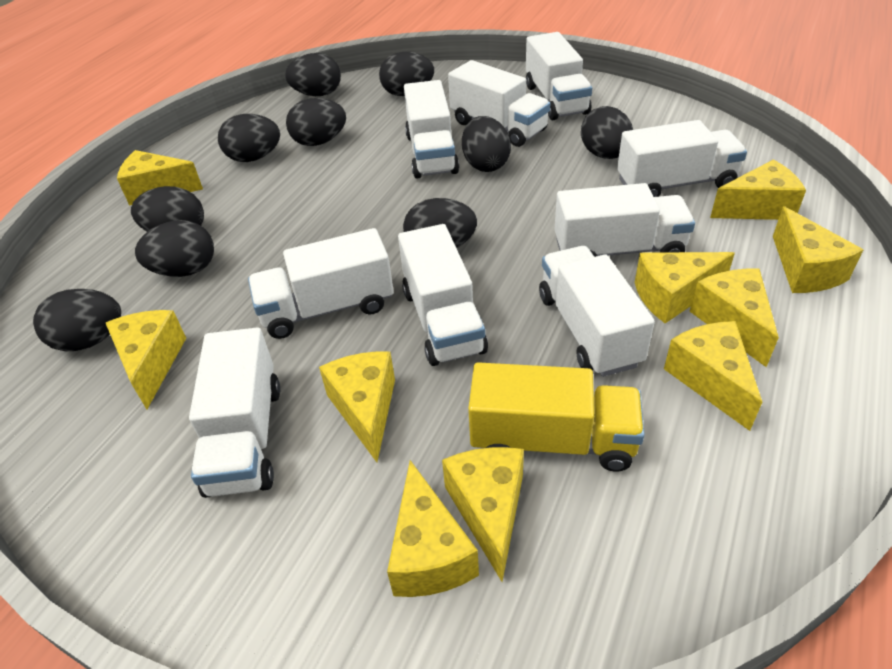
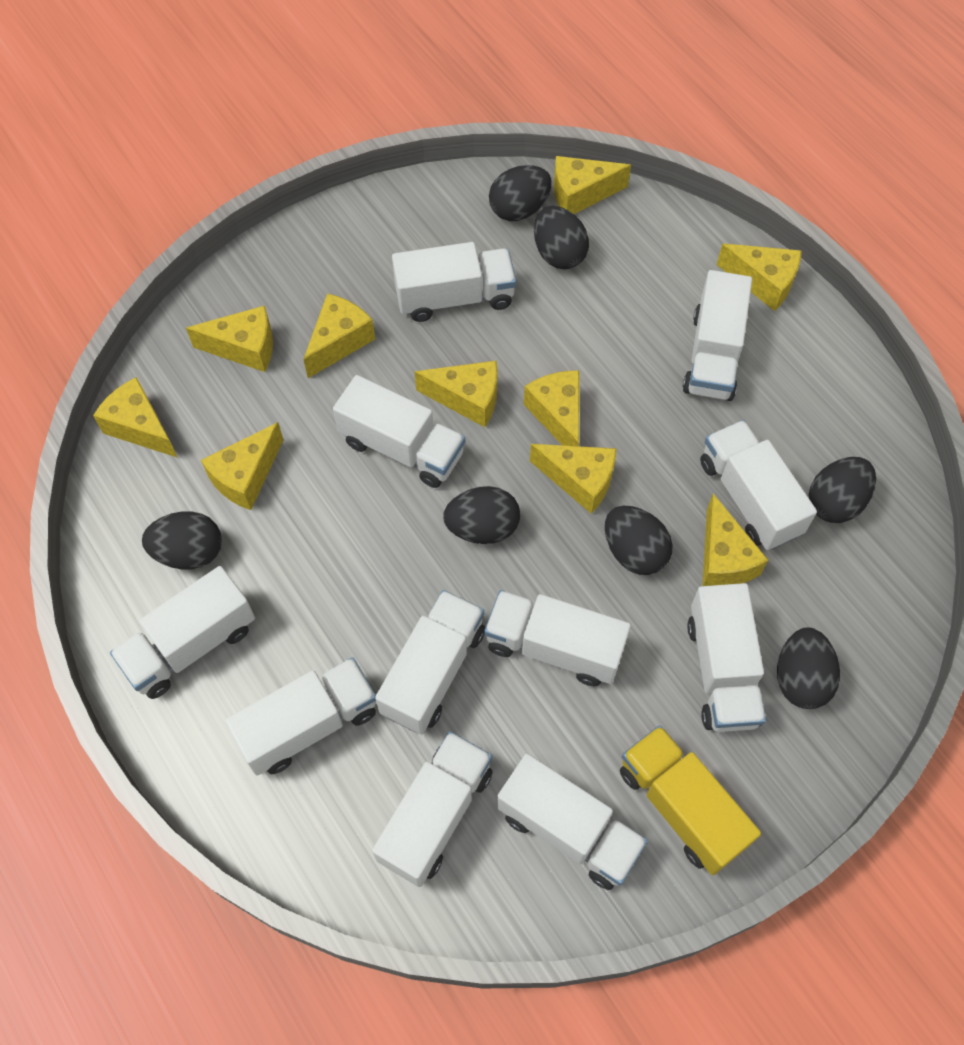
black egg: [33,289,121,351] [131,186,204,232] [135,220,214,277] [218,114,280,162] [285,53,341,96] [286,98,346,146] [379,52,434,96] [403,198,477,248] [462,116,511,172] [581,106,633,159] = 10 -> [142,511,222,569] [443,486,520,544] [489,165,552,221] [534,206,589,269] [605,506,673,575] [777,628,840,709] [809,457,876,523] = 7
white truck: [189,327,280,498] [248,228,394,339] [398,224,488,366] [404,80,459,178] [448,60,550,147] [526,32,592,120] [539,246,655,377] [554,183,695,257] [617,120,747,197] = 9 -> [110,566,255,699] [225,657,376,776] [333,375,465,488] [372,731,493,887] [375,590,485,734] [392,242,516,322] [484,590,631,686] [497,754,648,890] [683,270,752,401] [687,583,766,732] [700,420,817,550] = 11

